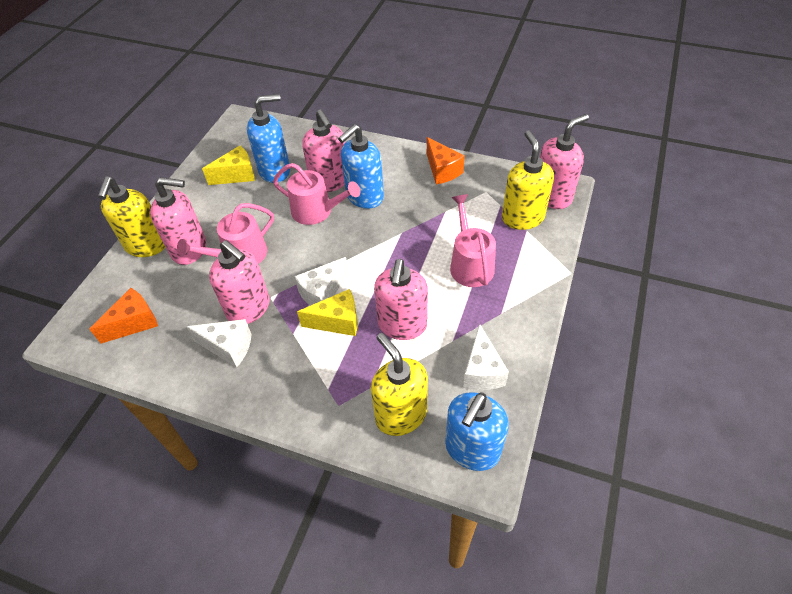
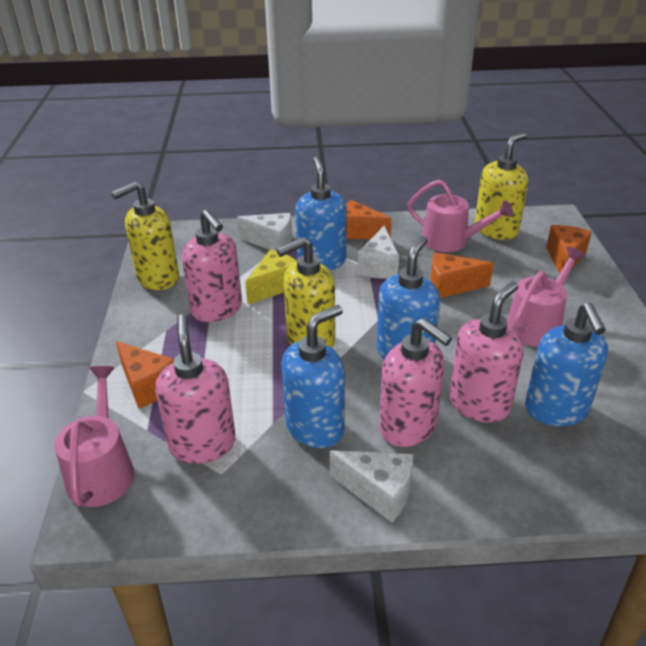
blue soap dispenser: [247,94,290,183] [338,124,384,209] [445,392,509,471] = 3 -> [282,305,345,448] [295,157,347,270] [376,236,440,360] [525,303,608,426] = 4
orange cheese: [89,288,158,344] [427,137,465,184] = 2 -> [116,341,174,409] [346,200,392,239] [430,252,494,298] [546,225,592,274] = 4
pink soap dispenser: [150,177,206,265] [209,240,270,324] [302,109,345,192] [374,259,428,340] [540,114,589,209] = 5 -> [155,314,236,464] [182,210,242,322] [379,318,452,447] [449,281,524,423] = 4
yellow cheese: [202,146,255,185] [297,289,357,336] = 2 -> [245,249,296,304] = 1

